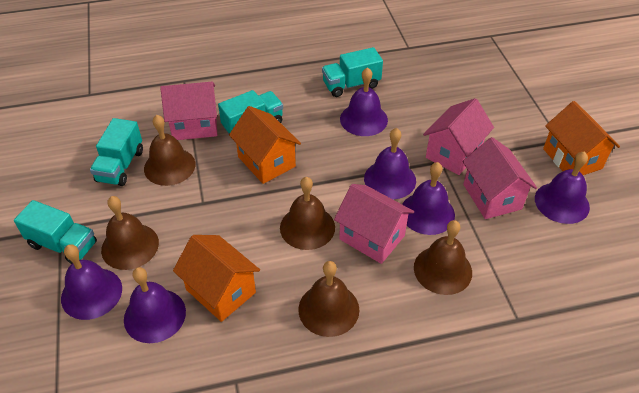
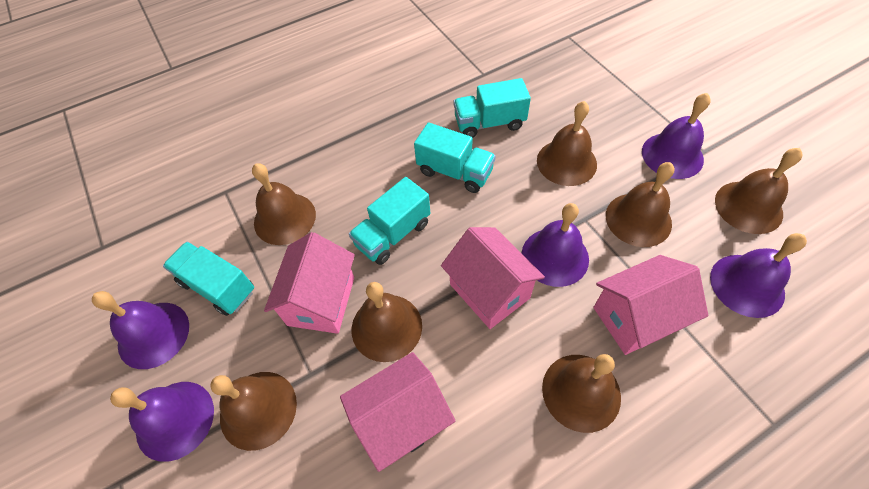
brown bell: [101,196,159,270] [144,115,195,186] [280,177,335,250] [298,261,360,337] [414,220,472,295] = 5 -> [210,372,297,451] [252,163,316,245] [352,282,422,362] [537,101,597,186] [542,354,621,433] [606,162,675,247] [715,148,803,234] = 7
orange house: [173,235,260,322] [229,106,301,184] [543,101,620,175] = 3 -> none = 0
purple bell: [61,244,122,320] [124,267,186,343] [340,67,388,136] [364,128,416,199] [402,162,455,235] [535,151,590,224] = 6 -> [92,291,189,369] [110,382,214,462] [522,203,589,287] [642,93,711,179] [710,233,807,318] = 5

